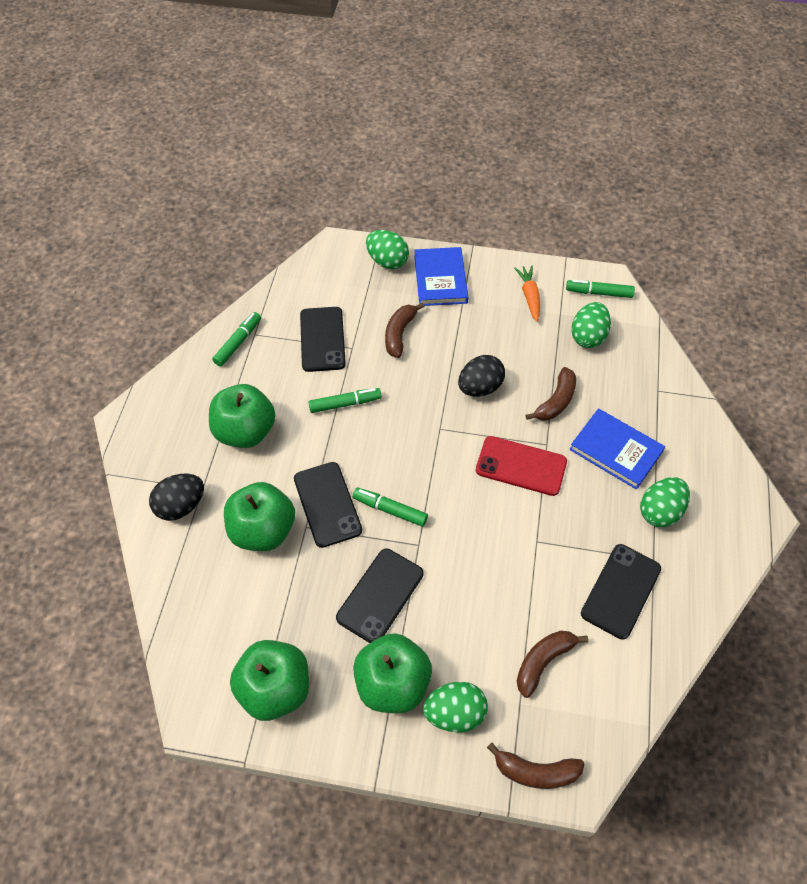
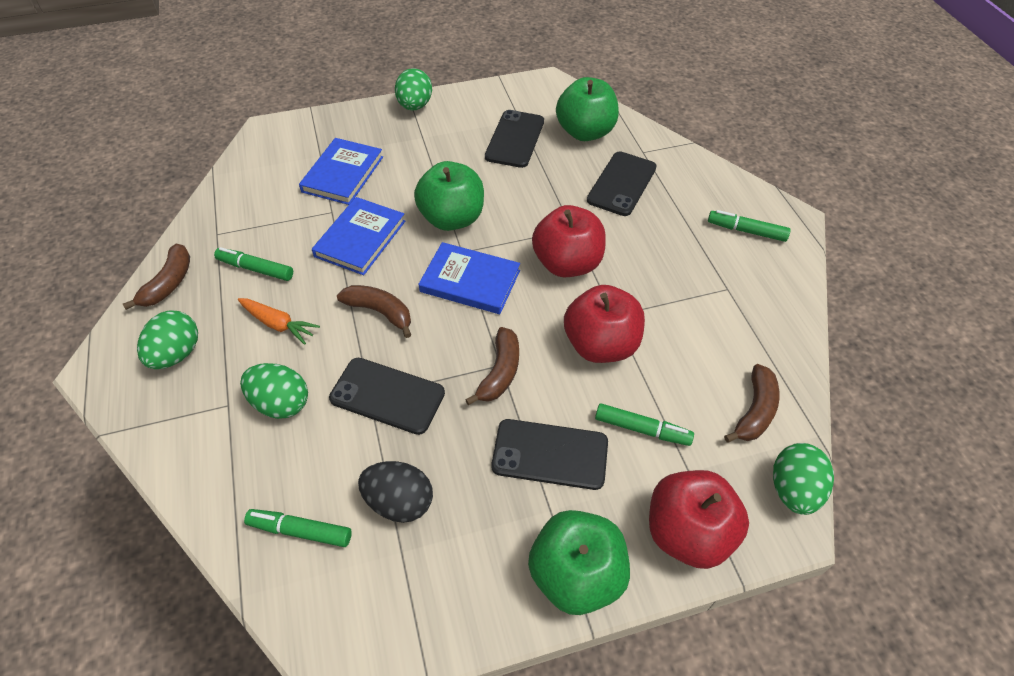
black egg: [149,474,204,521] [458,355,505,397] = 2 -> [358,461,433,523] = 1
blue book: [414,247,468,306] [569,408,665,490] = 2 -> [299,138,383,205] [312,197,405,275] [419,242,520,314] = 3
green apple: [209,384,276,448] [224,482,295,551] [230,640,309,721] [353,633,432,713] = 4 -> [414,161,484,231] [528,510,630,615] [556,77,619,141] = 3
red apple: none = 0 -> [532,205,606,277] [564,285,645,363] [649,470,749,569] = 3
red phone: [476,436,567,496] = 1 -> none = 0

